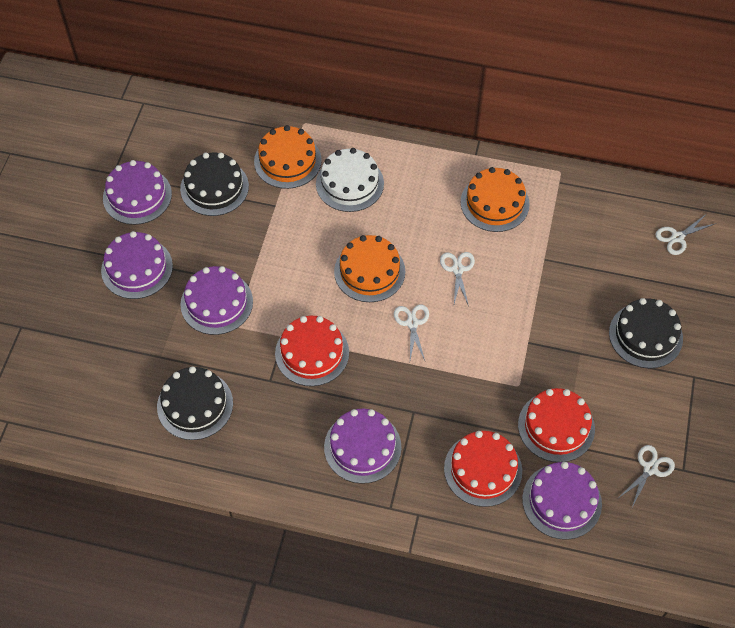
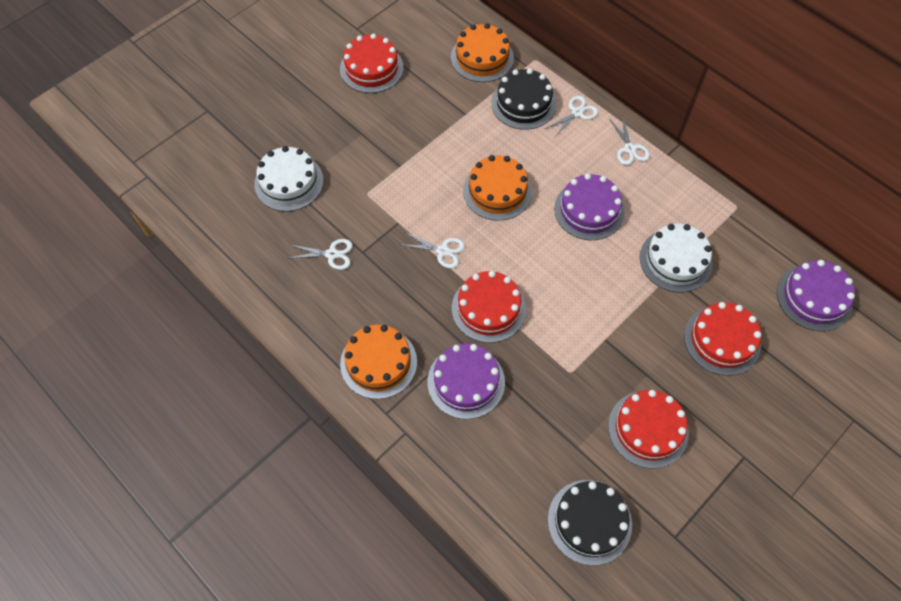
black cake: [157,366,233,440] [180,152,249,216] [609,298,683,368] = 3 -> [491,68,557,130] [548,480,632,565] = 2
purple cake: [101,231,173,299] [103,160,172,225] [180,266,253,335] [324,409,402,484] [522,462,602,539] = 5 -> [427,343,505,419] [554,174,625,240] [777,260,855,331] = 3
red cake: [275,316,349,386] [444,431,522,507] [518,388,595,462] = 3 -> [340,33,404,93] [452,271,526,343] [608,390,689,469] [684,302,761,376] = 4
white cake: [316,148,384,212] = 1 -> [255,146,324,212] [640,224,713,292] = 2

